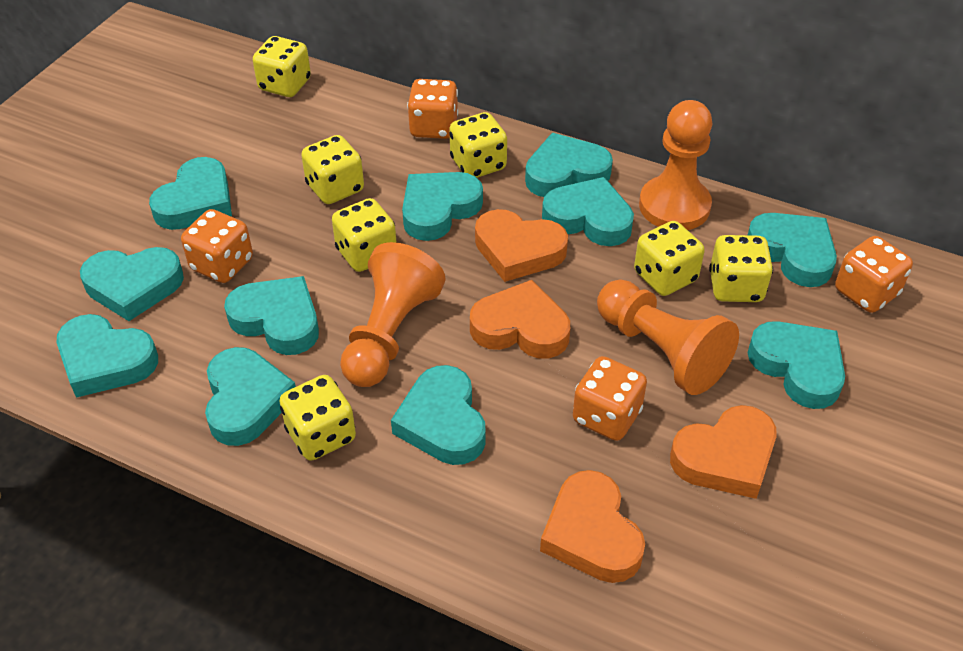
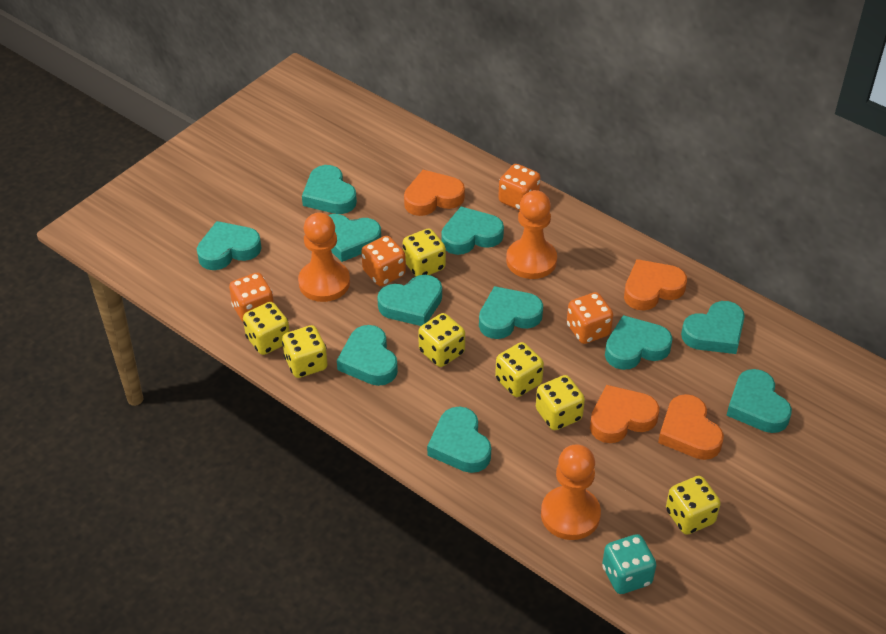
turquoise dice: none = 0 -> [602,534,656,594] = 1

